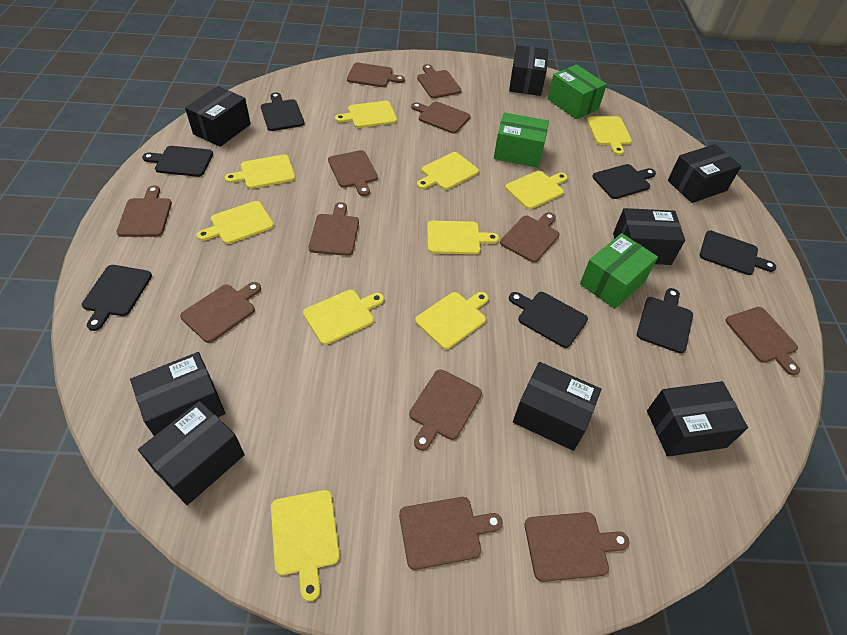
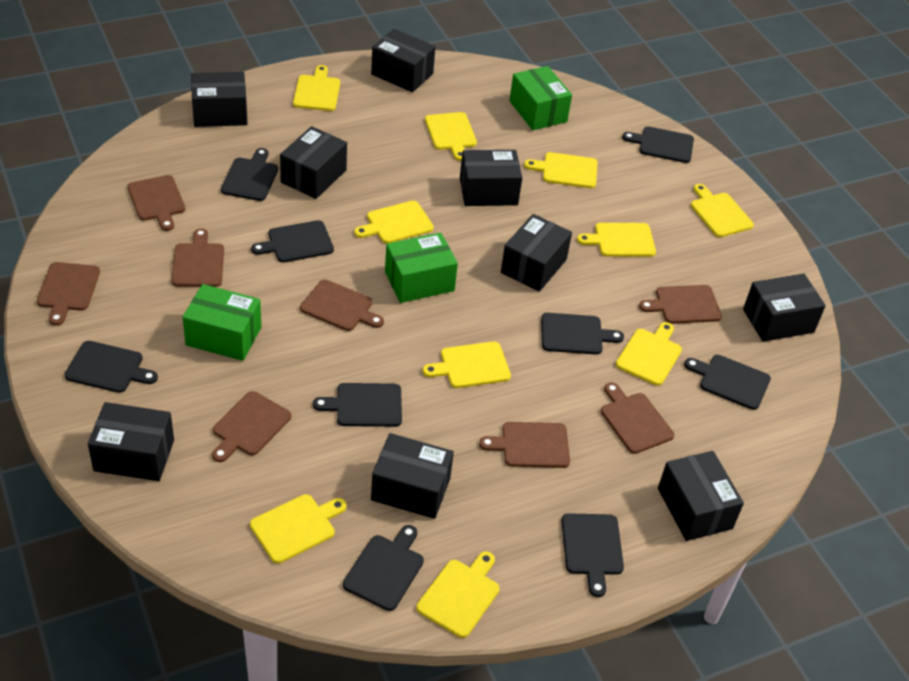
black box: [130,352,225,436] [138,401,245,505] [185,86,251,147] [509,45,548,96] [513,362,601,451] [613,208,685,265] [647,381,748,457] [668,144,741,203] = 8 -> [88,402,174,481] [191,72,247,127] [280,126,347,199] [371,29,435,92] [371,433,454,519] [460,150,522,206] [501,214,572,292] [658,451,744,541] [743,274,826,342] = 9
black cutting board: [82,265,152,331] [142,146,213,177] [261,92,304,131] [509,292,588,348] [592,164,656,199] [637,288,693,354] [700,231,776,275] = 7 -> [64,341,158,393] [221,148,278,201] [251,220,334,263] [313,383,402,427] [343,525,424,611] [541,313,624,355] [561,513,624,597] [622,126,694,163] [684,355,771,410] = 9
brown cutting board: [116,186,172,237] [180,282,261,343] [309,202,359,256] [328,150,378,196] [347,63,405,87] [399,497,503,570] [409,370,482,451] [411,102,470,134] [417,64,462,98] [500,212,560,262] [524,512,630,582] [726,307,800,376] = 12 -> [37,262,100,326] [127,175,185,231] [172,228,224,287] [212,391,291,462] [300,279,384,331] [479,422,570,468] [601,382,674,454] [639,285,722,324] = 8

